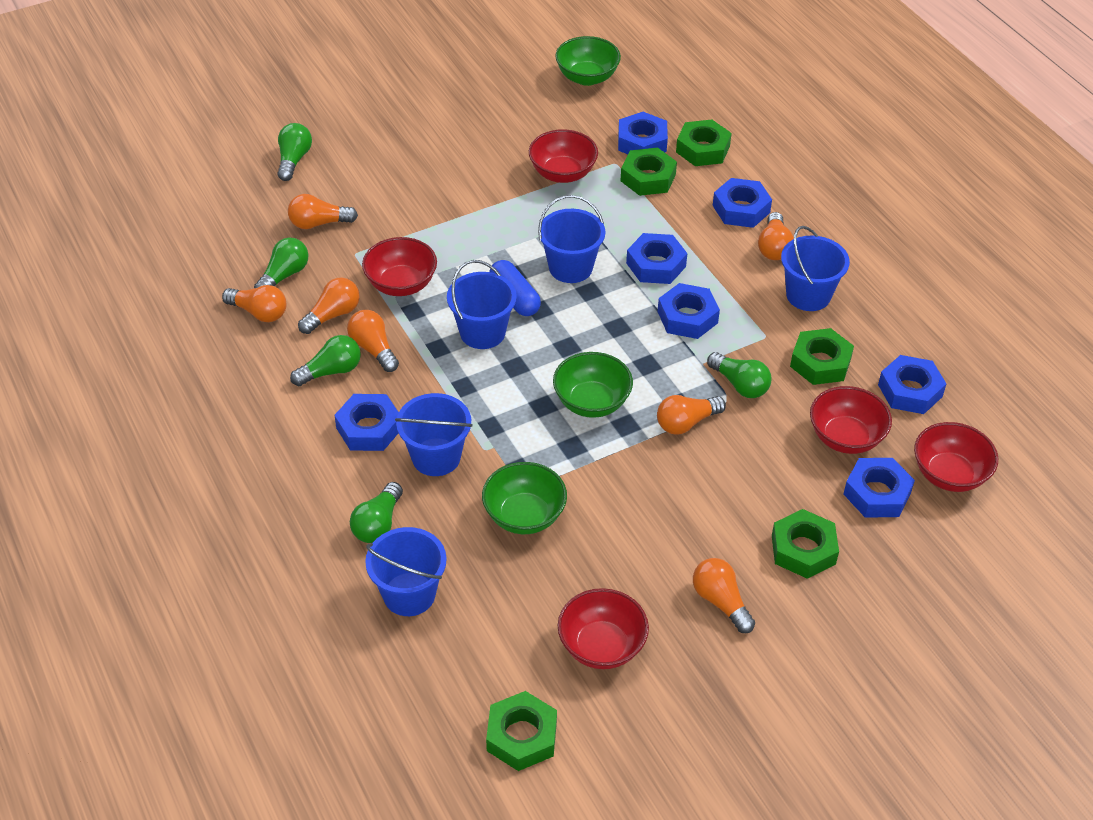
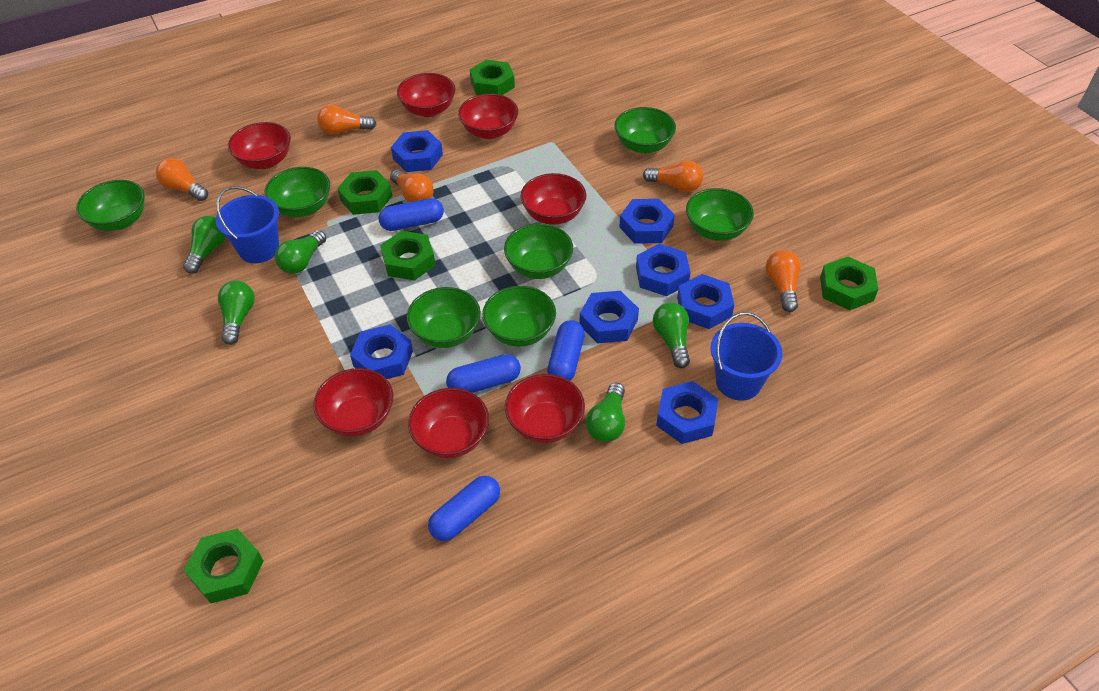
blue bucket: [365,527,447,616] [395,393,473,476] [447,260,517,349] [538,195,605,283] [781,226,850,311] = 5 -> [216,186,279,263] [710,312,782,400] = 2
blue capsule: [489,260,541,316] = 1 -> [379,198,444,231] [428,476,500,541] [446,354,521,393] [547,320,585,381] = 4
green bowl: [482,462,567,534] [553,352,633,418] [555,36,621,86] = 3 -> [76,180,145,231] [265,167,330,217] [407,287,481,348] [482,286,556,347] [504,224,573,279] [615,107,676,154] [686,188,754,241] = 7
orange light bulb: [222,285,286,322] [288,194,358,229] [298,277,360,334] [347,310,399,372] [657,395,726,435] [693,558,755,633] [758,212,794,260] = 7 -> [156,158,208,201] [317,105,376,135] [390,170,434,202] [643,161,703,192] [766,250,801,312] = 5
red bowl: [362,237,437,296] [529,129,598,183] [558,588,649,669] [810,386,892,454] [914,422,998,492] = 5 -> [228,122,291,169] [313,368,393,437] [397,73,456,117] [408,388,489,458] [458,94,518,139] [505,374,585,443] [521,173,586,225] = 7

